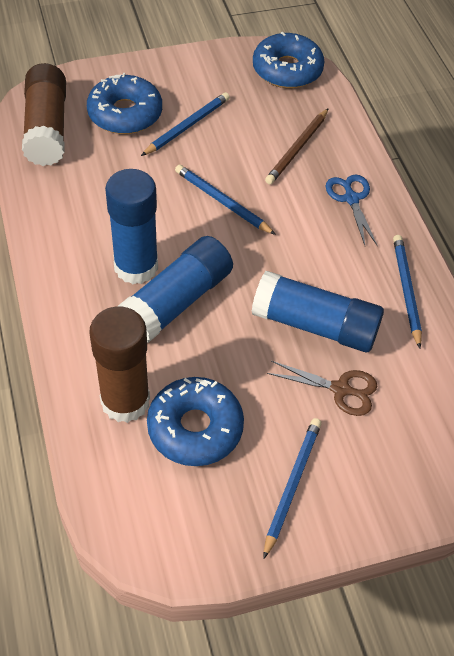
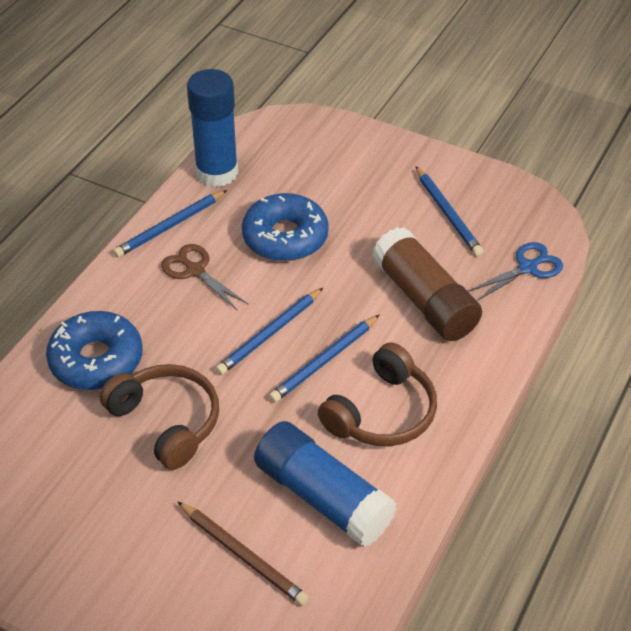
blue donut: [87,73,162,134] [147,377,244,466] [253,32,325,88] = 3 -> [46,311,143,390] [242,193,329,261] = 2
blue glue stick: [105,169,158,284] [118,236,233,343] [251,271,384,352] = 3 -> [187,69,238,187] [254,421,397,547] = 2
brown glue stick: [22,63,66,166] [89,306,150,423] = 2 -> [372,227,482,341] = 1
brown headphones: none = 0 -> [100,364,219,470] [318,343,437,446] = 2

